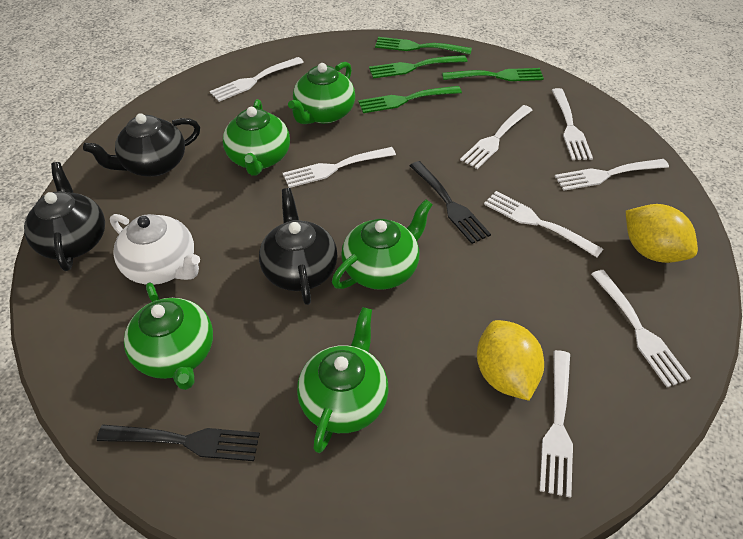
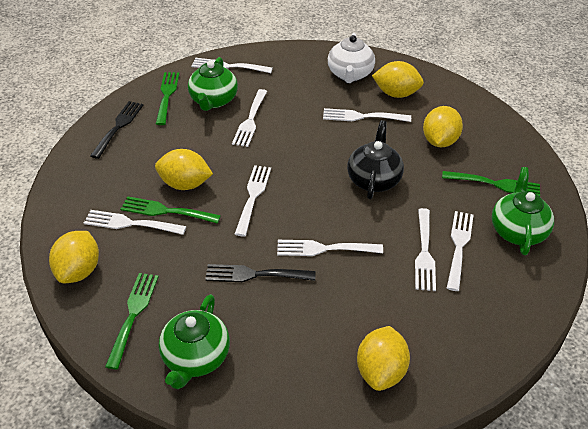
black teapot: [24,162,105,271] [83,113,200,177] [259,188,337,305] = 3 -> [347,120,404,199] = 1
green teapot: [124,282,213,390] [223,99,290,176] [288,62,355,124] [297,307,389,453] [332,199,433,290] = 5 -> [159,294,230,389] [188,57,238,111] [492,167,554,255] = 3
yellow lemon: [477,320,544,401] [626,204,698,263] = 2 -> [49,231,99,283] [155,149,213,190] [357,326,410,391] [372,61,424,98] [423,106,463,147] = 5

